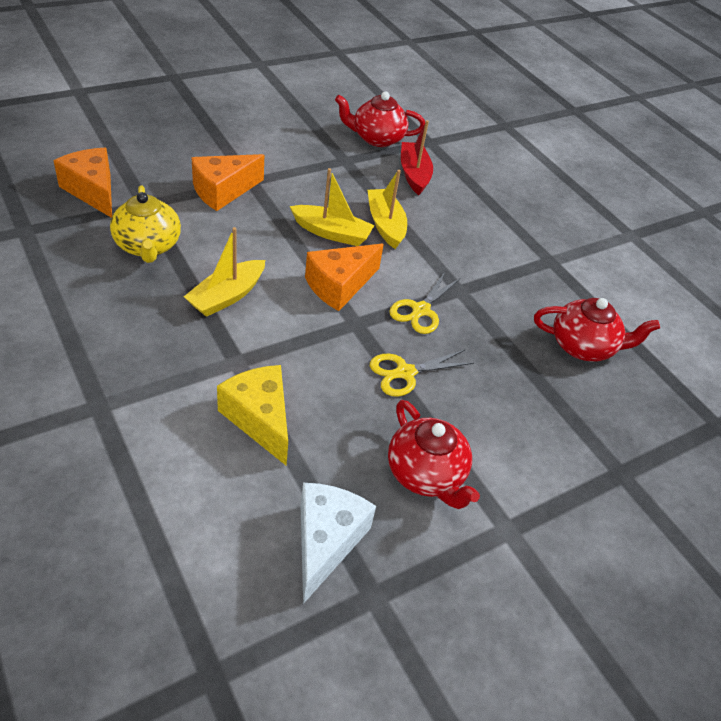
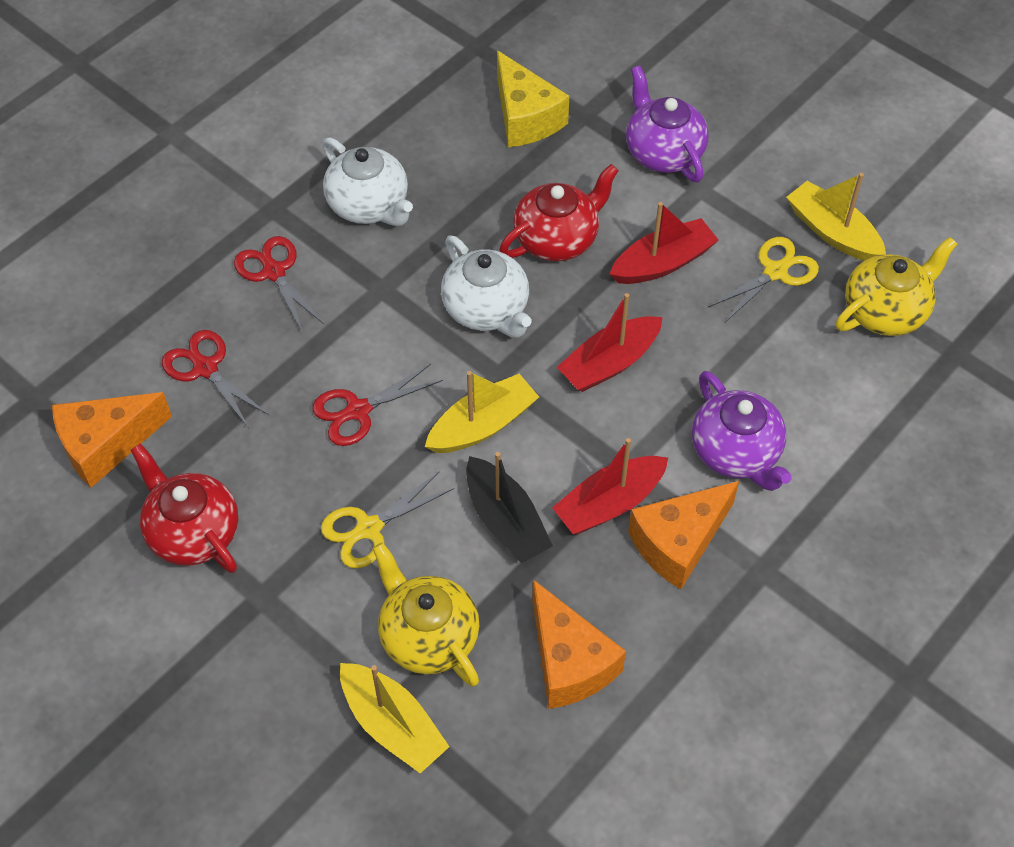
black boat: none = 0 -> [466,452,553,563] = 1
purple teapot: none = 0 -> [626,66,709,182] [692,371,792,491] = 2
red boat: [401,120,433,195] = 1 -> [552,438,668,534] [557,293,663,392] [610,202,719,284] = 3
red scissors: none = 0 -> [162,330,269,428] [234,236,324,333] [313,364,443,446] = 3
red teapot: [335,92,425,147] [388,400,480,509] [534,298,660,362] = 3 -> [131,443,238,573] [499,164,619,261] = 2
white cheese: [301,483,376,604] = 1 -> none = 0
white teapot: none = 0 -> [322,138,413,226] [441,235,532,338] = 2
yellow teapot: [110,186,181,263] = 1 -> [373,542,479,687] [836,237,957,336] = 2

